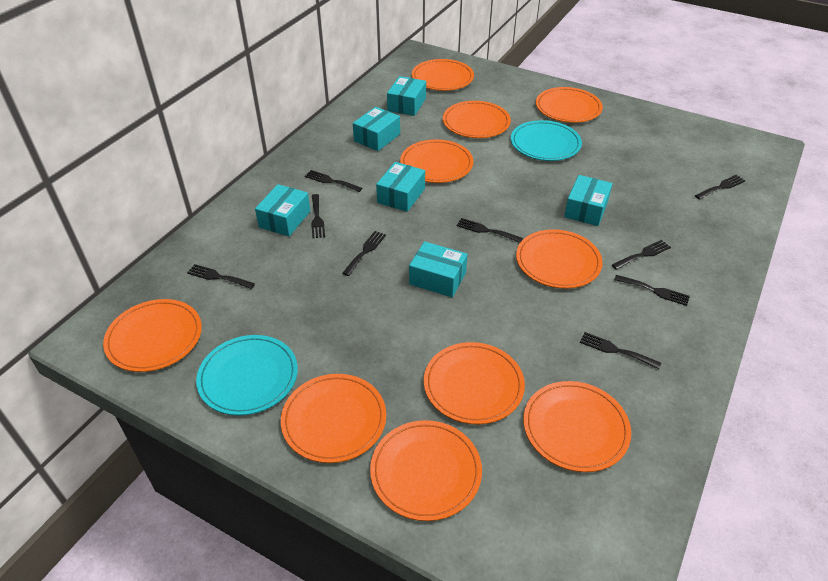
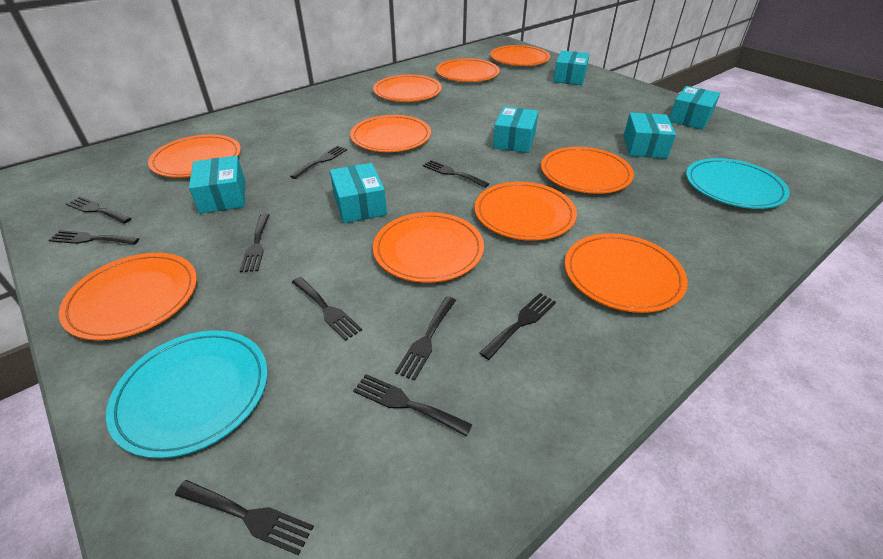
black fork: [187,264,255,289] [305,170,362,192] [311,194,325,238] [342,231,386,276] [457,218,523,243] [580,332,661,369] [612,240,671,270] [614,275,690,306] [695,175,745,200] = 9 -> [49,230,139,245] [66,196,131,224] [175,480,314,556] [239,214,270,272] [290,146,347,179] [292,277,362,341] [353,374,473,437] [395,296,456,380] [423,160,489,188] [479,293,556,360] = 10

